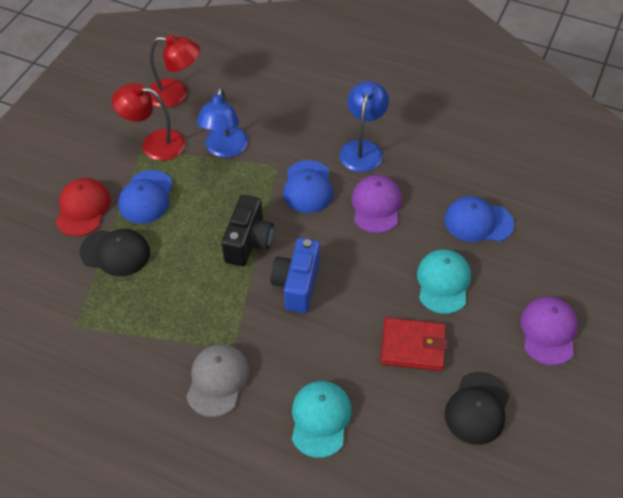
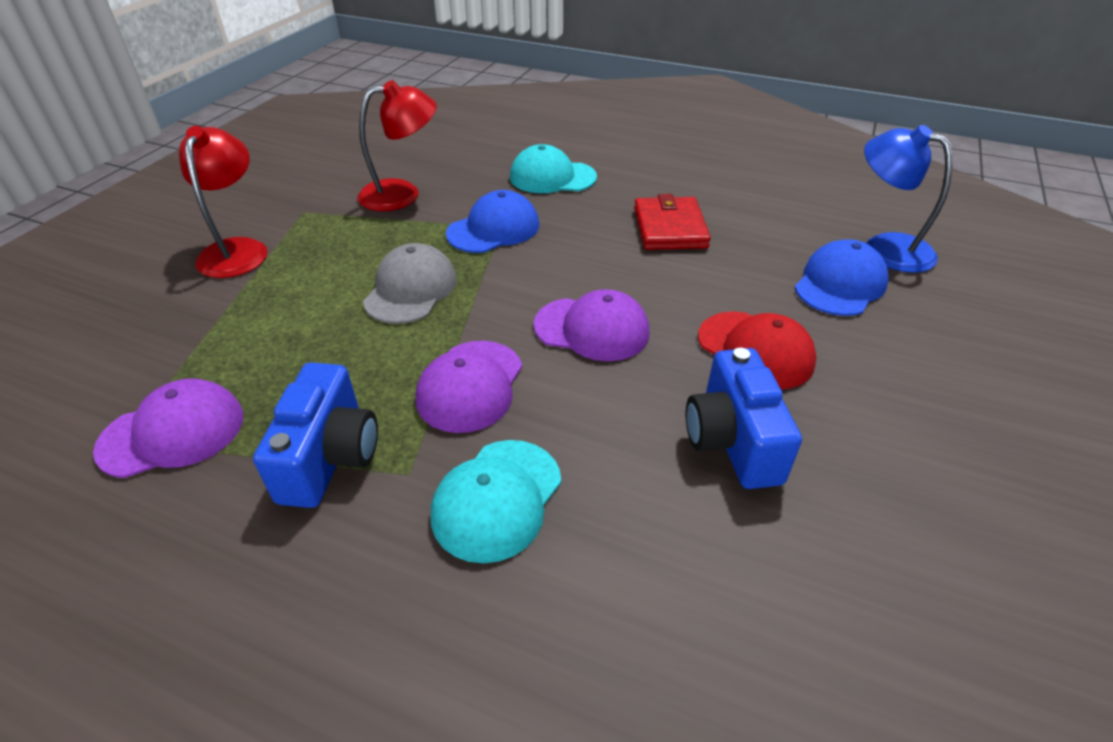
black camera: [222,195,274,266] = 1 -> none = 0
black cap: [80,229,150,277] [445,372,510,445] = 2 -> none = 0
blue camera: [271,238,320,313] = 1 -> [253,362,378,508] [686,348,802,489] = 2
blue cap: [118,170,173,224] [283,160,333,213] [444,196,514,242] = 3 -> [446,190,539,253] [794,239,889,316] = 2
blue lamp: [196,87,248,158] [339,81,389,172] = 2 -> [864,125,952,273] = 1
purple cap: [352,175,402,233] [520,297,578,365] = 2 -> [93,378,243,478] [415,341,522,433] [534,289,649,361] = 3

